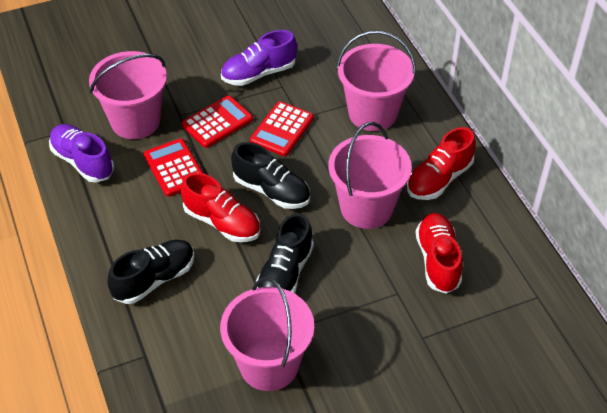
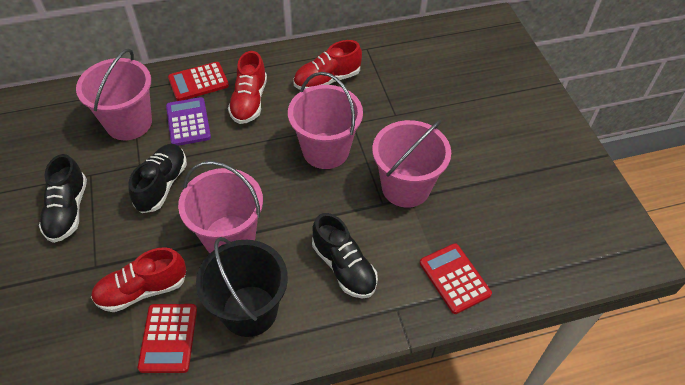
black bucket: none = 0 -> [196,237,288,337] = 1
purple calculator: none = 0 -> [166,97,211,146] = 1
purple shoe: [49,124,114,183] [221,30,297,86] = 2 -> none = 0

